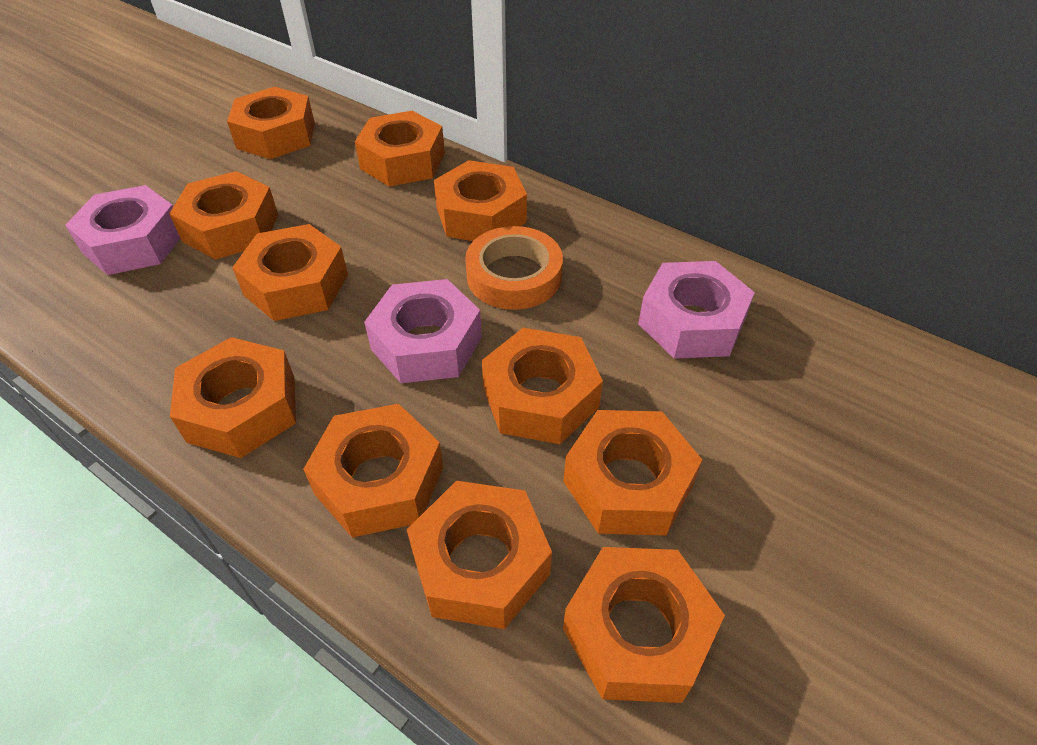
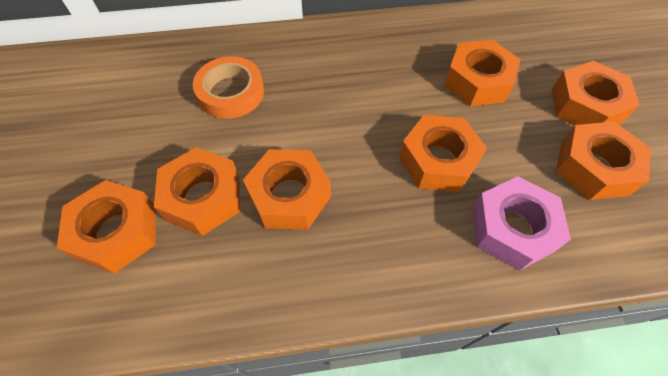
orange nut: [169,171,278,260] [170,337,296,458] [227,87,315,159] [232,224,348,321] [303,404,443,538] [355,111,445,187] [407,481,552,629] [434,160,527,241] [482,328,603,444] [563,410,702,536] [563,547,725,703] = 11 -> [57,180,156,274] [154,147,240,236] [243,149,331,229] [399,115,487,192] [444,40,521,106] [552,61,640,125] [556,122,651,200] = 7
pink nut: [65,185,180,275] [364,279,482,383] [638,261,755,358] = 3 -> [472,176,571,271] = 1

